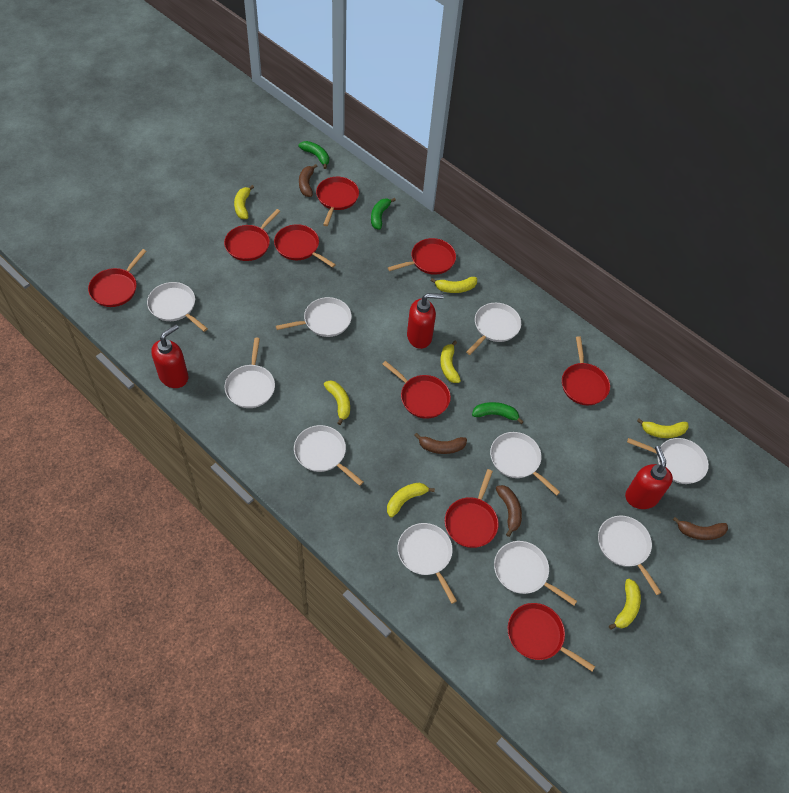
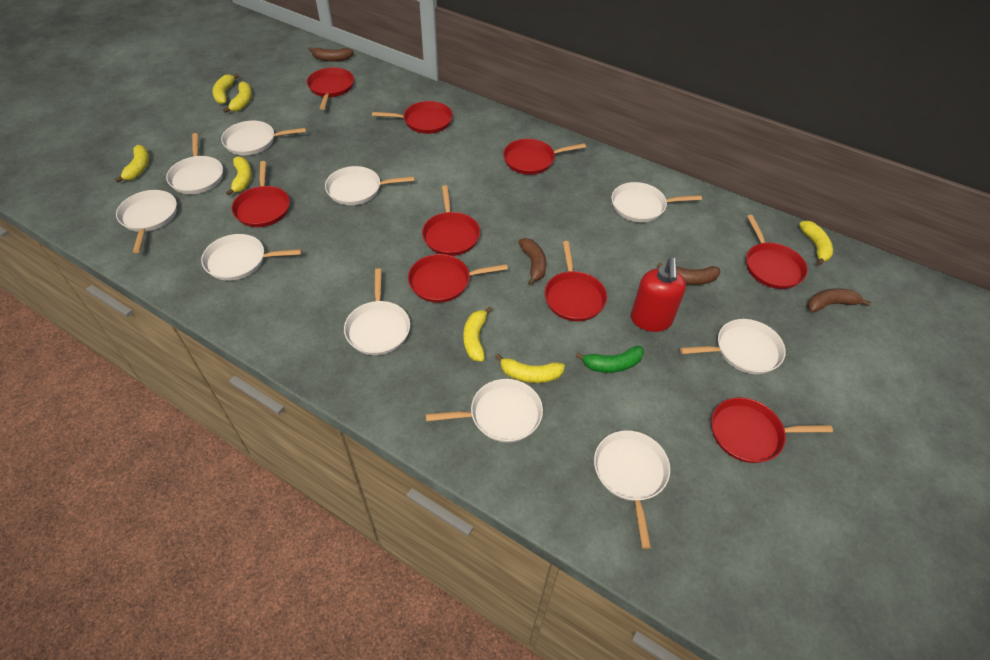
green banana: [298,141,329,169] [371,198,396,230] [472,402,523,424] = 3 -> [575,346,644,373] = 1
red soap dispenser: [151,324,188,388] [407,293,443,349] [625,446,673,509] = 3 -> [631,258,686,332] = 1

